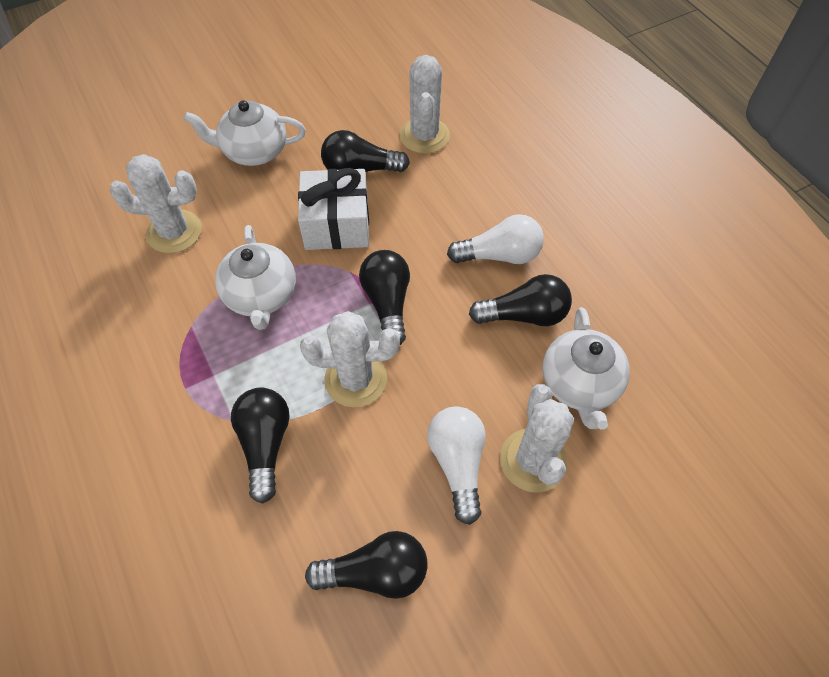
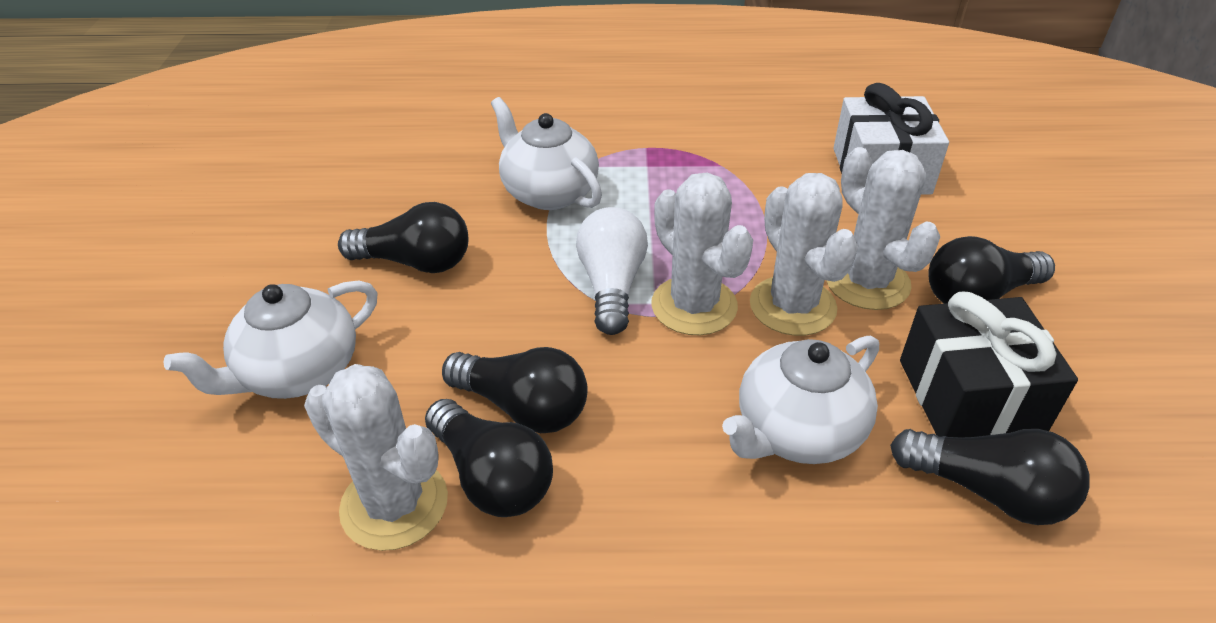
black gift: none = 0 -> [900,291,1078,437] = 1
white light bulb: [427,406,486,525] [447,214,544,264] = 2 -> [576,207,648,335] = 1

